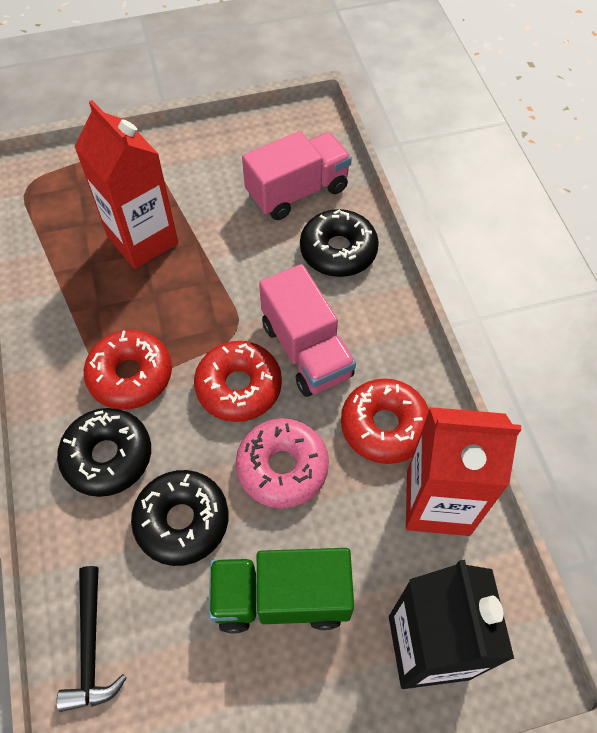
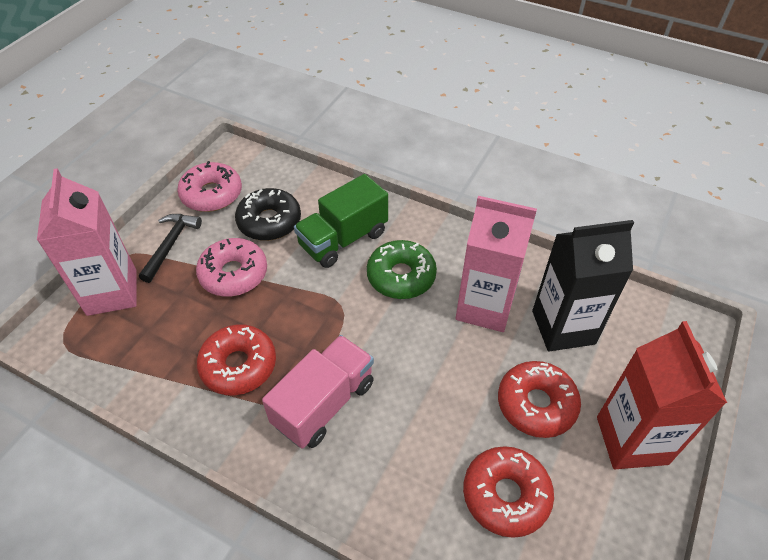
black donut: [57,408,151,497] [131,470,228,566] [300,209,379,277] = 3 -> [235,188,301,241] = 1
green donut: none = 0 -> [367,240,437,299] = 1
pink carton: none = 0 -> [37,168,137,316] [455,196,537,332] = 2
pink donut: [236,418,329,508] = 1 -> [177,161,242,212] [196,238,267,297] = 2
pink truck: [242,131,352,220] [259,264,356,397] = 2 -> [262,335,374,449] = 1
red carton: [74,100,178,269] [406,407,521,536] = 2 -> [597,321,727,469] = 1

